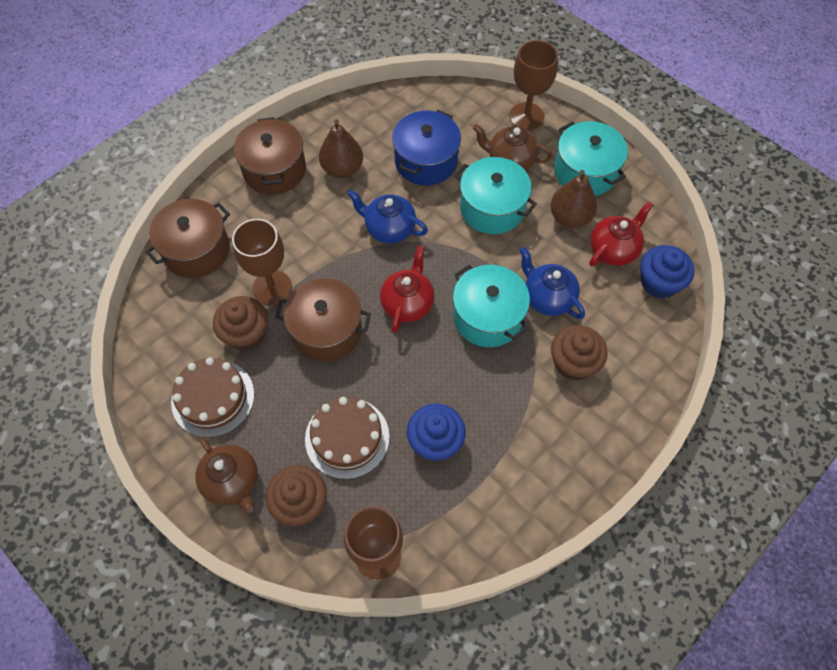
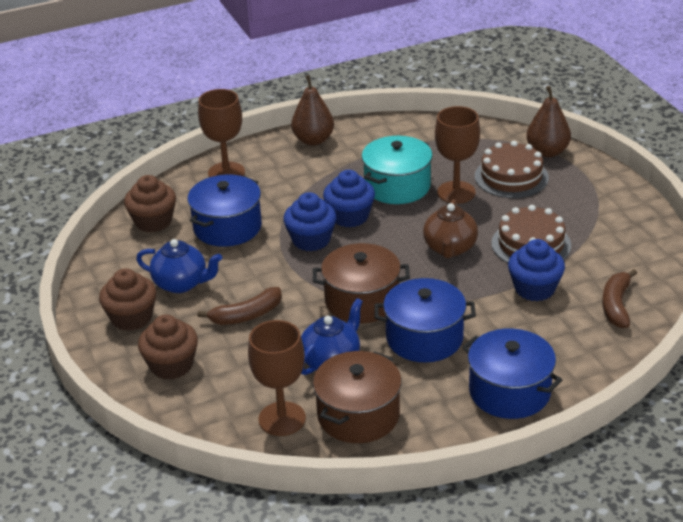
blue cupcake: [407,404,466,461] [640,245,694,299] = 2 -> [283,192,336,251] [323,170,375,228] [508,239,565,301] = 3
blue pot: [392,110,461,185] = 1 -> [188,175,262,247] [374,278,476,362] [462,328,562,419] = 3
brown banana: none = 0 -> [197,287,282,325] [602,269,637,328] = 2
brown pot: [145,199,230,278] [234,117,306,195] [275,278,371,362] = 3 -> [313,243,410,323] [313,351,402,443] = 2
brown teapot: [195,436,258,513] [473,124,553,170] = 2 -> [423,199,478,258] = 1
red teapot: [380,246,434,333] [589,201,653,266] = 2 -> none = 0
turquoise pot: [453,265,530,347] [454,157,537,234] [554,121,628,196] = 3 -> [362,136,433,204] = 1

